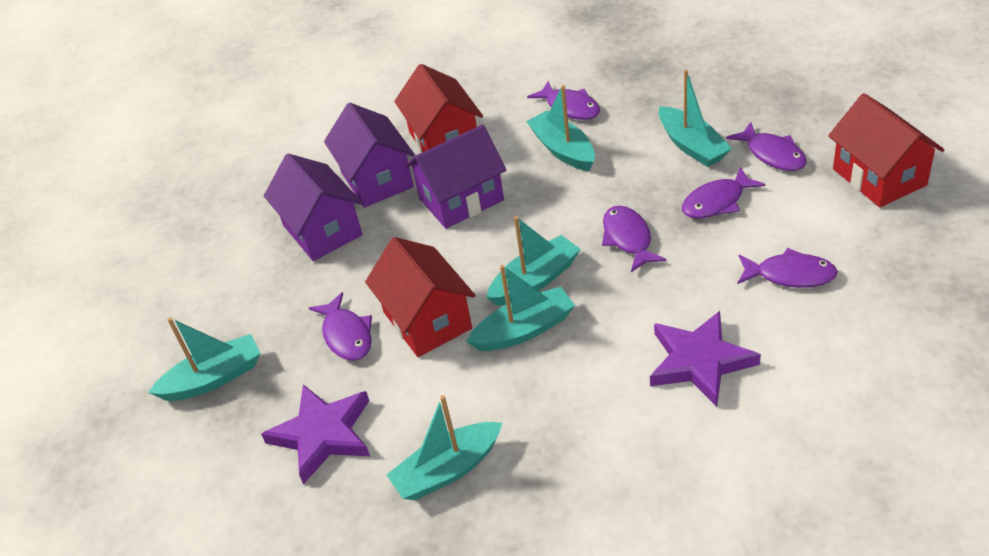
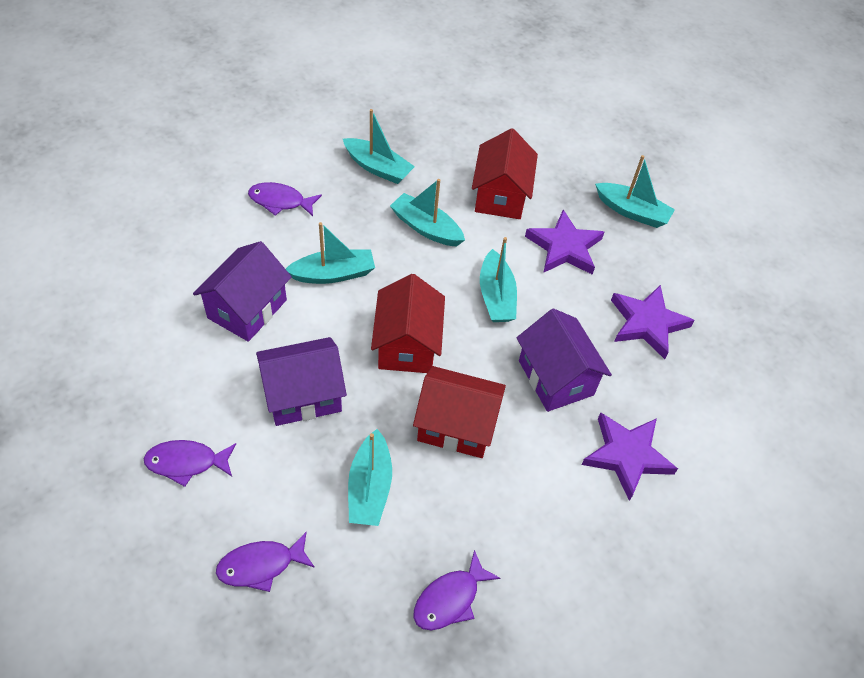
purple fish: [309,292,372,361] [527,81,600,120] [602,206,667,272] [682,167,765,219] [726,122,806,171] [737,248,838,288] = 6 -> [144,440,236,487] [216,532,315,592] [248,182,322,216] [414,550,500,630] = 4
purple star: [261,384,370,484] [650,311,761,407] = 2 -> [525,210,604,275] [581,413,678,501] [611,285,695,359] = 3

